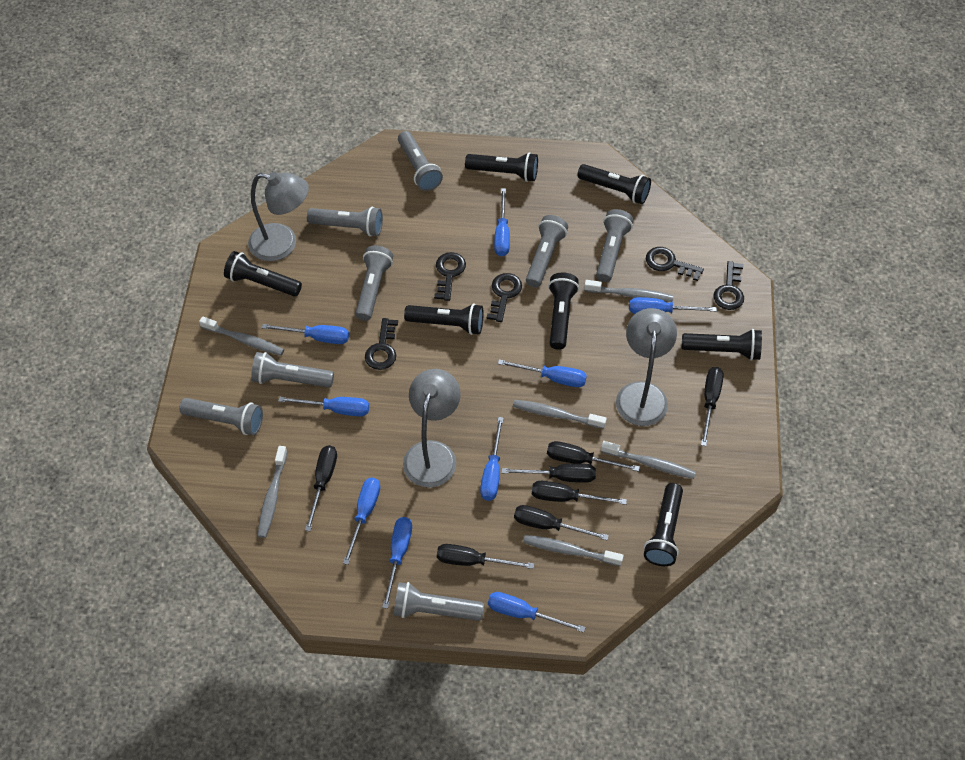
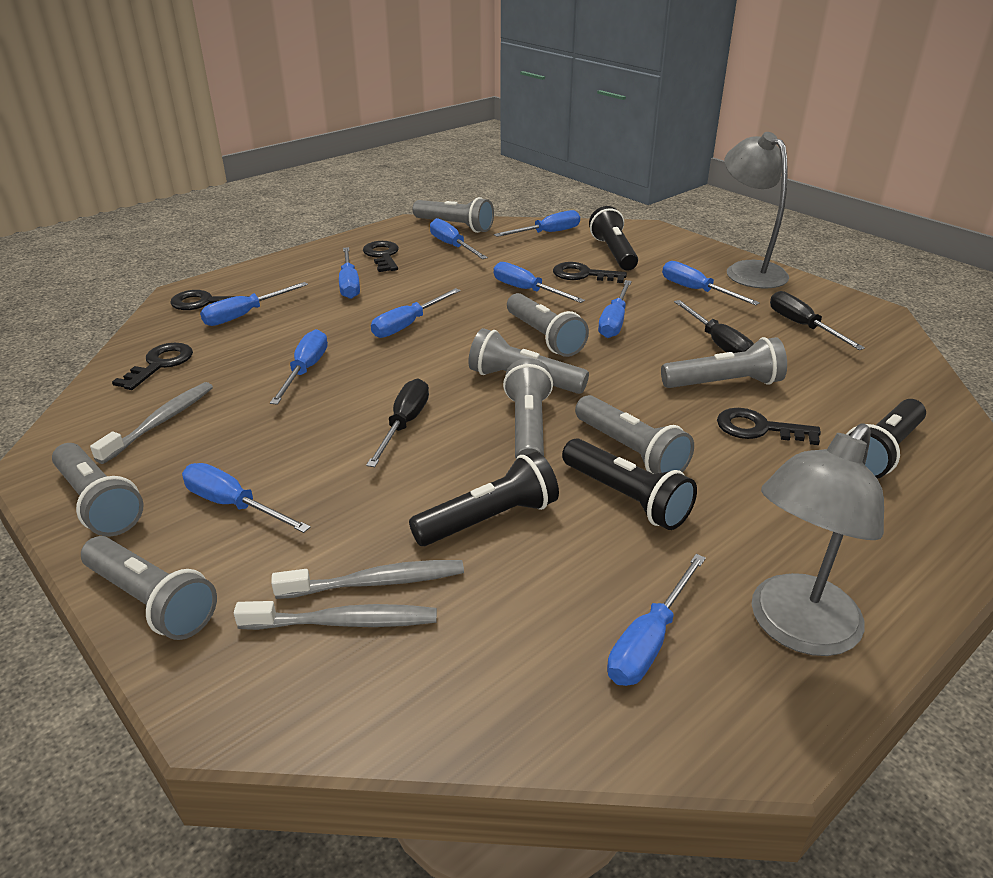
black flashlight: [224,251,302,297] [404,304,484,335] [465,152,538,182] [548,273,579,350] [577,164,651,204] [644,483,683,566] [682,329,762,361] = 7 -> [409,451,559,546] [562,438,697,530] [589,206,638,270] [847,399,926,479] = 4
black screwdriver: [305,445,337,531] [437,544,534,569] [501,463,596,483] [514,505,609,540] [532,481,627,505] [547,441,640,472] [701,367,724,446] = 7 -> [366,379,429,467] [674,300,754,353] [770,291,865,350] = 3
blue screwdriver: [262,324,349,344] [278,397,369,416] [343,478,380,565] [382,517,412,609] [480,417,504,501] [488,592,586,633] [494,189,510,257] [498,359,587,387] [629,297,717,314] = 9 -> [182,463,311,533] [200,282,308,326] [270,329,328,405] [339,247,360,299] [371,288,461,338] [430,218,488,259] [494,210,580,237] [494,262,585,303] [598,280,632,338] [607,554,706,686] [662,261,760,305] = 11
grey lamp: [248,172,309,261] [403,369,461,487] [616,308,677,426] = 3 -> [725,132,789,289] [752,423,884,656] = 2
grey toothbrush: [199,316,284,356] [258,446,287,538] [513,400,607,429] [523,535,624,566] [584,280,673,302] [601,441,696,479] = 6 -> [90,382,213,464] [234,601,437,630] [271,560,464,599] = 3

